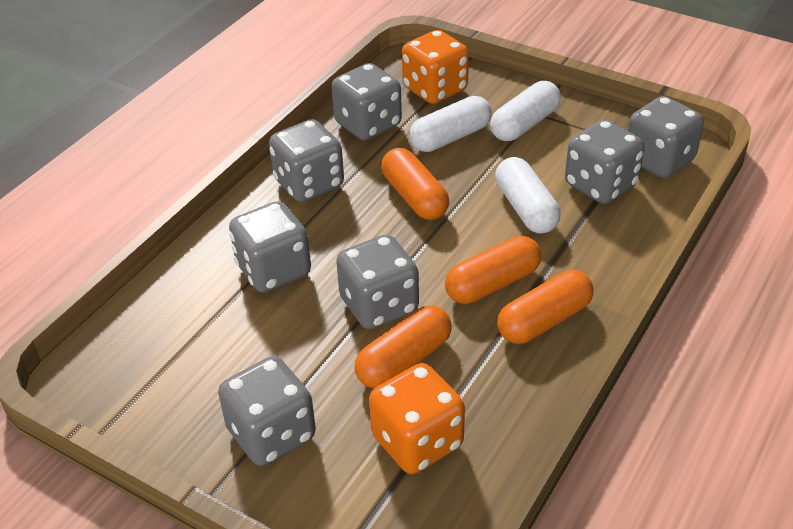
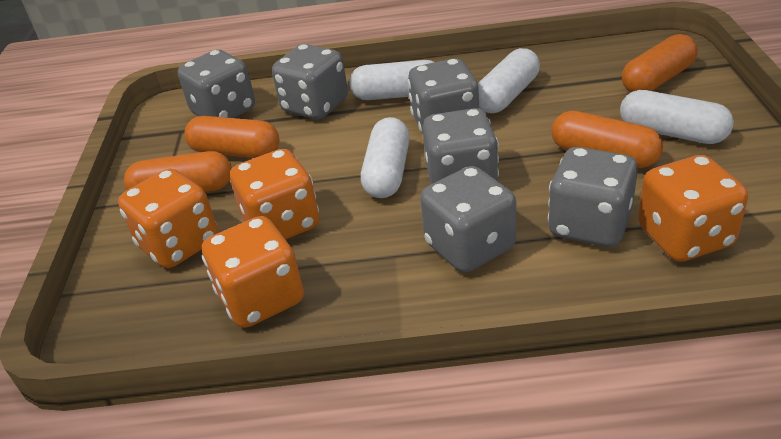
grey dice: [218,356,316,466] [229,201,311,293] [269,119,344,202] [332,63,402,141] [336,235,419,329] [565,120,645,204] [627,96,704,178] = 7 -> [178,50,255,118] [272,44,348,120] [408,58,479,134] [420,166,516,273] [423,108,499,184] [548,147,638,247] = 6
orange dice: [369,363,465,474] [402,30,469,104] = 2 -> [118,169,218,268] [202,216,304,328] [230,149,319,240] [638,155,748,262] = 4
white capsule: [409,96,492,152] [490,81,561,141] [495,157,561,234] = 3 -> [349,60,434,100] [361,117,410,198] [478,48,540,113] [620,90,734,144] = 4

